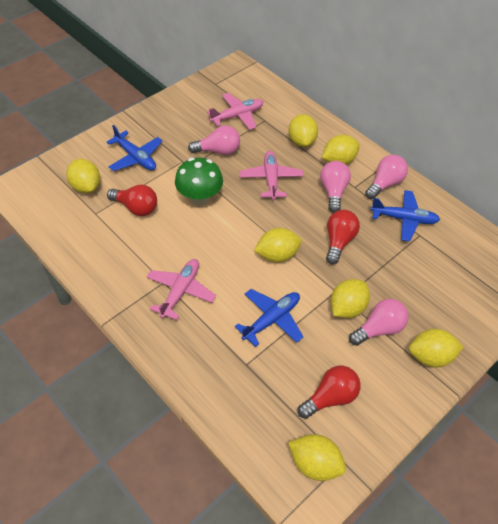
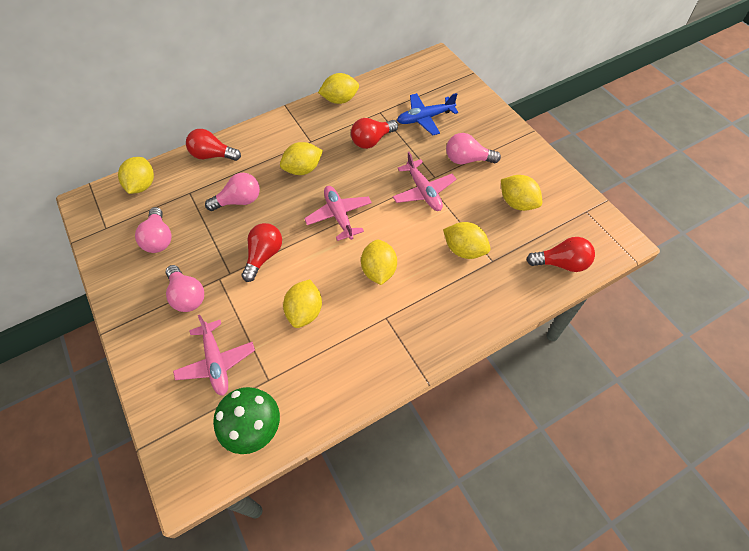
blue plane: [106,125,163,171] [235,289,303,347] [370,190,440,242] = 3 -> [397,93,458,135] = 1
red light bulb: [107,185,157,216] [298,366,361,419] [326,210,360,264] = 3 -> [186,129,241,161] [241,223,282,282] [351,118,398,149] [526,237,595,272] = 4

